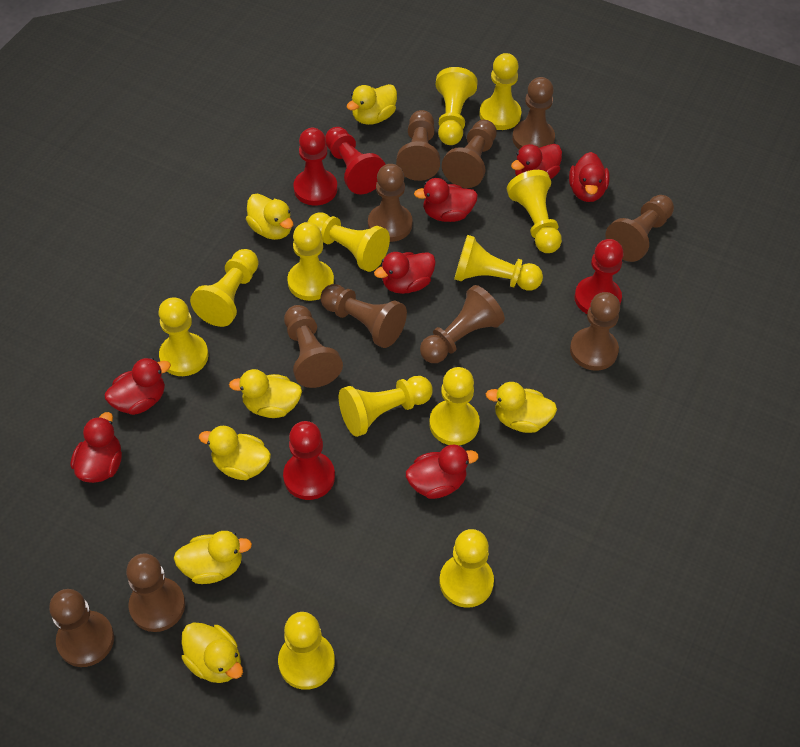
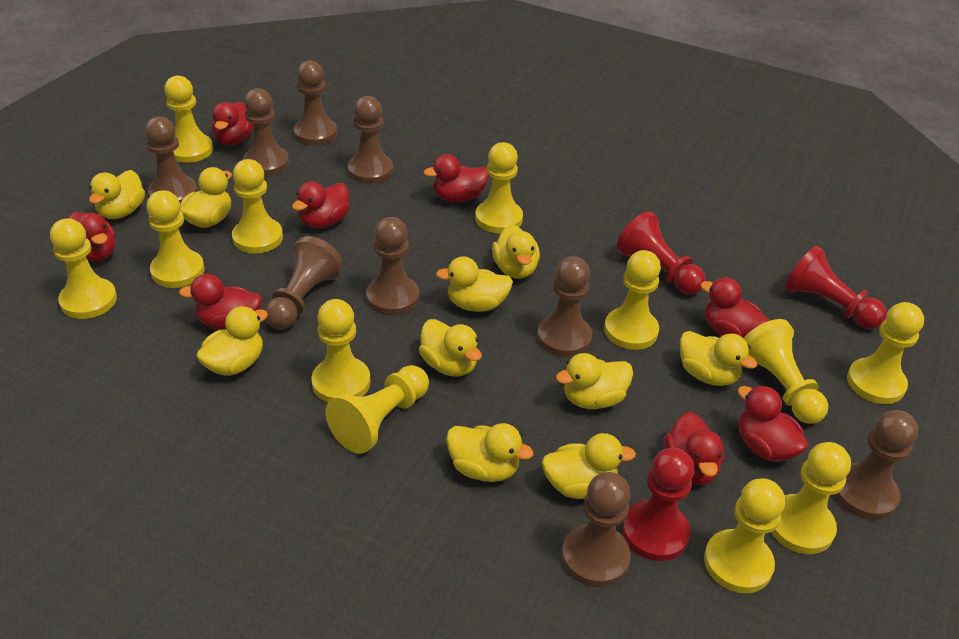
brown pawn: [49,589,114,667] [126,553,185,632] [284,305,343,388] [320,284,407,348] [368,164,413,242] [396,110,440,181] [420,285,505,363] [442,120,497,188] [512,77,555,149] [570,292,620,371] [605,195,674,262] = 11 -> [145,117,198,203] [243,88,289,176] [265,236,343,330] [294,61,337,145] [348,96,393,184] [366,217,419,315] [537,256,592,357] [562,472,631,587] [834,410,918,520] = 9
red duck: [71,412,122,483] [105,358,171,415] [374,252,436,294] [406,444,478,499] [414,178,478,222] [511,144,562,179] [569,152,610,202] = 7 -> [69,212,115,262] [179,274,262,330] [212,101,253,145] [292,181,350,229] [424,154,489,202] [664,412,724,485] [700,277,769,338] [738,386,808,462] = 8
red pawn: [283,421,335,500] [294,128,337,206] [325,127,386,194] [574,239,624,314] = 4 -> [617,211,706,295] [622,448,695,561] [785,246,887,329] = 3
yellow duck: [174,531,252,584] [181,622,243,683] [199,426,271,480] [229,369,302,418] [246,193,293,240] [346,84,397,125] [486,382,557,433] = 7 -> [89,170,145,219] [180,167,232,228] [196,306,268,376] [419,319,482,377] [436,256,513,312] [446,423,534,482] [492,224,540,279] [542,433,636,499] [556,353,633,409] [680,331,757,386] = 10

